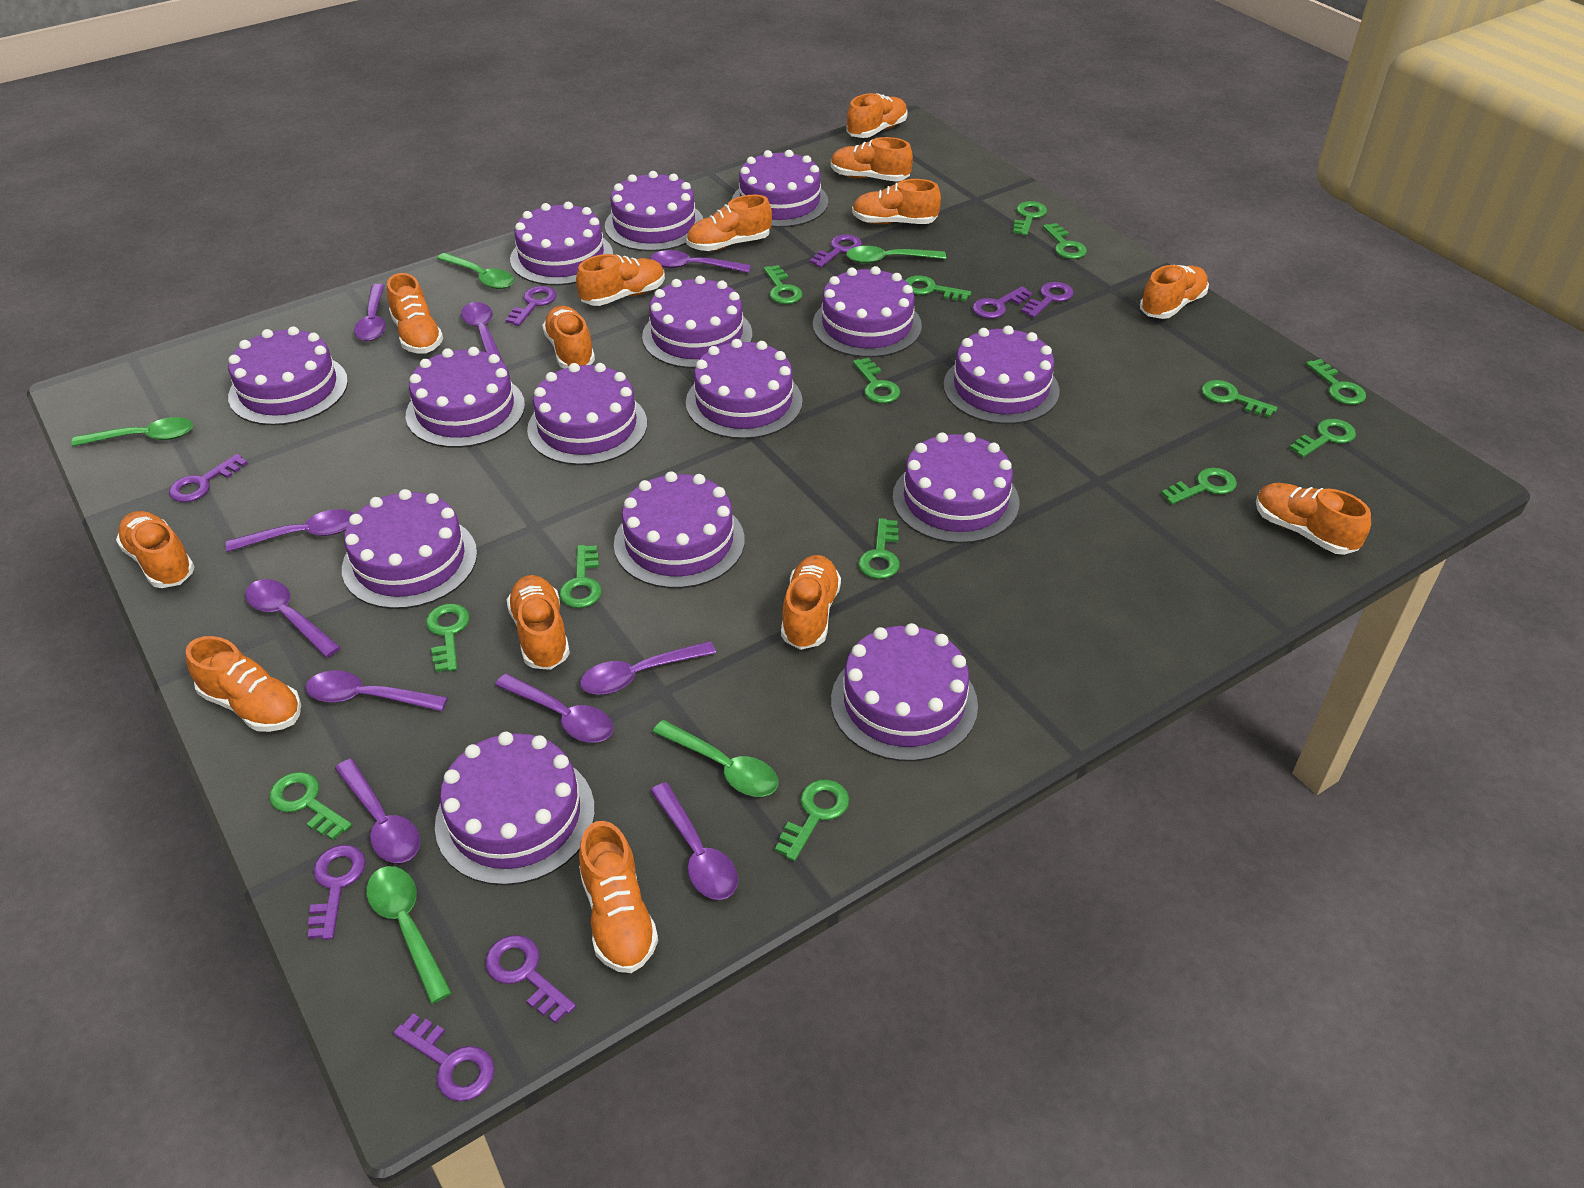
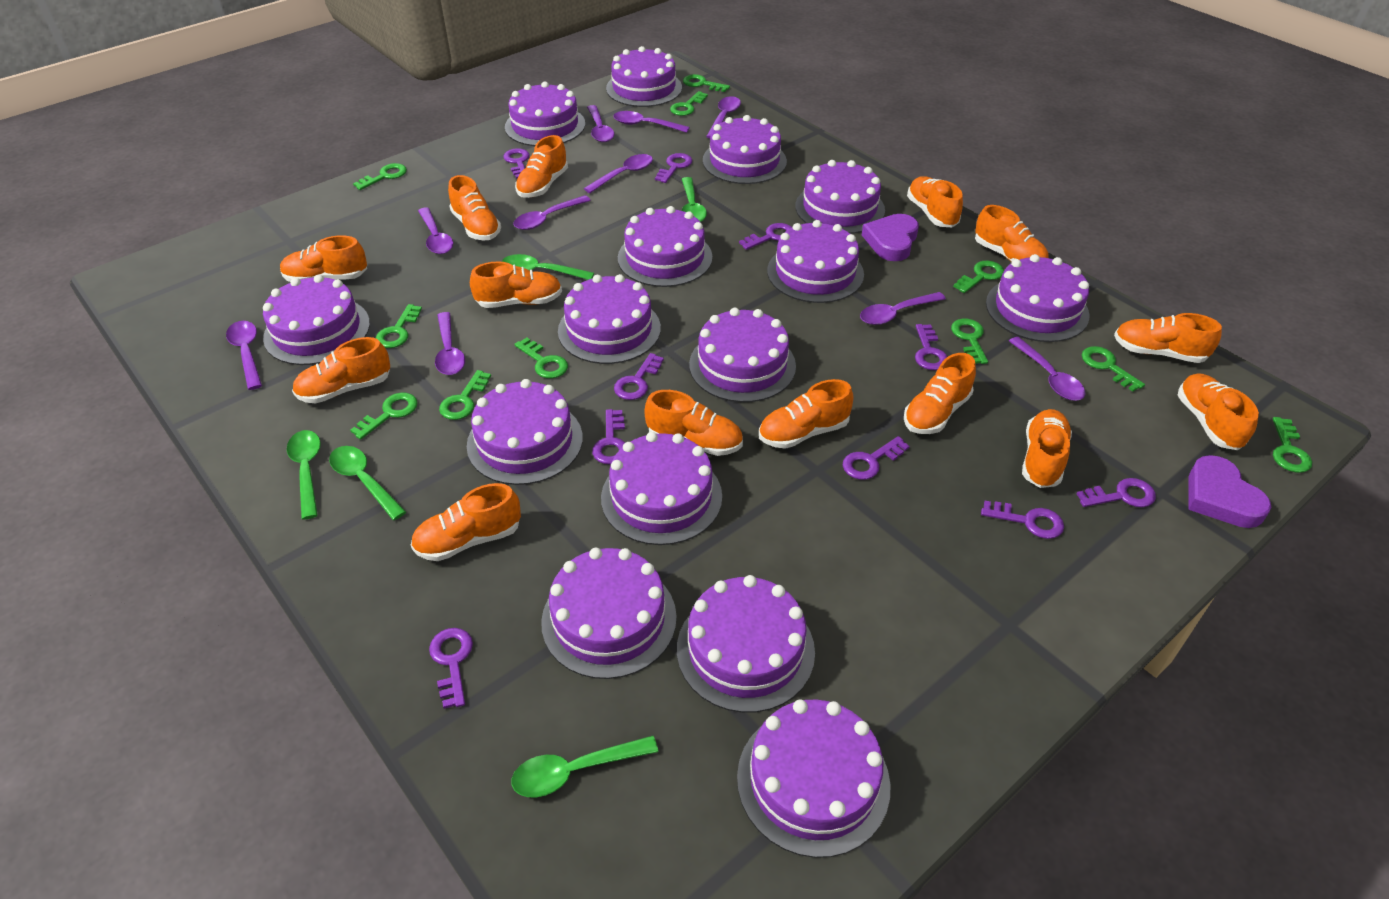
green key: [269,772,352,840] [426,603,470,672] [559,545,602,608] [764,265,802,304] [775,779,849,861] [853,358,900,403] [858,518,900,579] [905,275,971,301] [1013,201,1047,236] [1043,223,1087,259] [1161,468,1237,505] [1201,380,1278,418] [1290,419,1356,457] [1306,359,1366,405] = 14 -> [350,392,418,440] [353,163,407,190] [376,304,422,348] [439,370,491,420] [514,337,568,379] [670,91,708,116] [683,74,730,92] [951,318,988,364] [953,261,1004,293] [1082,346,1145,392] [1273,417,1312,473] = 11
purple heart: none = 0 -> [862,214,919,261] [1189,455,1271,528] = 2
purple key: [169,454,248,502] [308,845,366,940] [393,1013,495,1102] [485,935,576,1024] [506,286,557,326] [810,234,862,268] [972,286,1032,319] [1021,282,1074,318] = 8 -> [429,628,473,709] [503,148,530,179] [592,409,625,465] [614,353,664,400] [655,153,692,183] [739,223,792,250] [843,436,910,480] [915,324,947,370] [981,501,1064,539] [1076,478,1156,507] = 10

